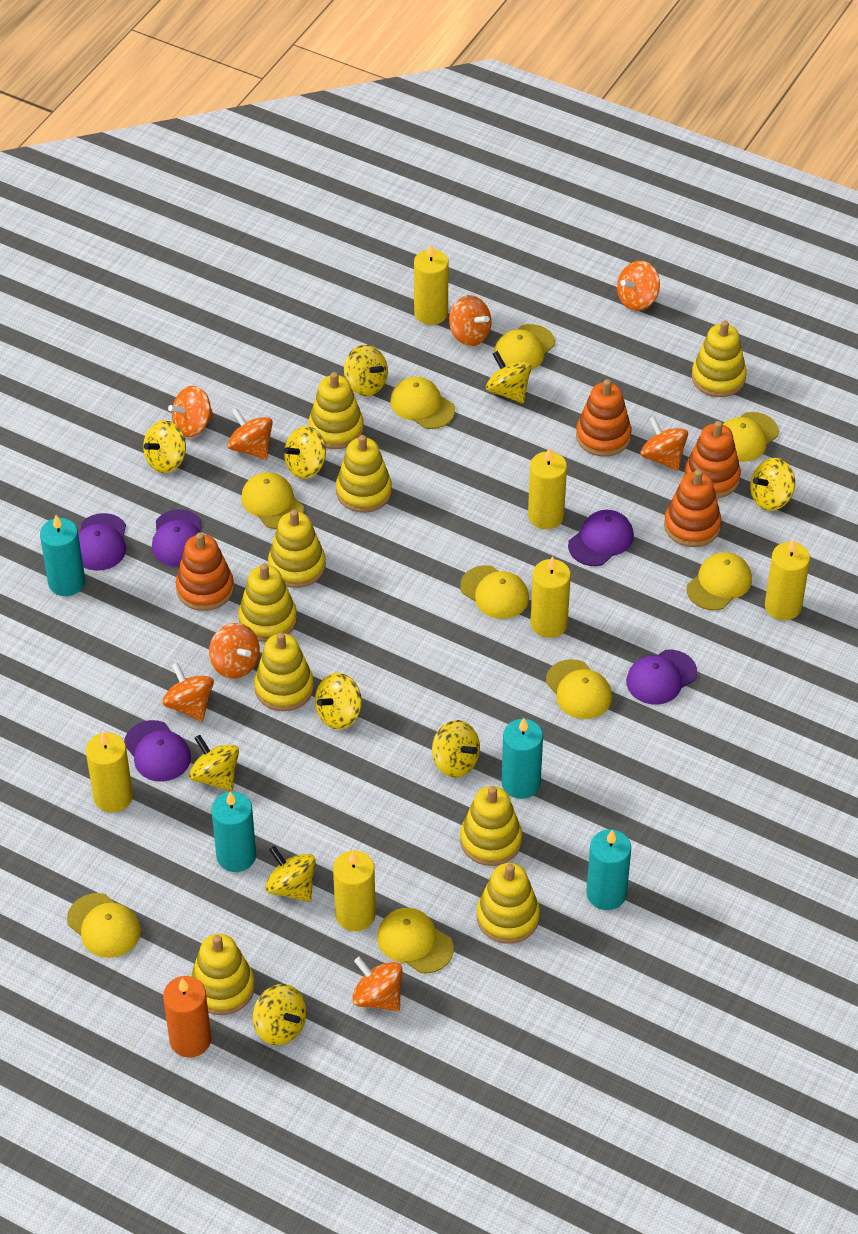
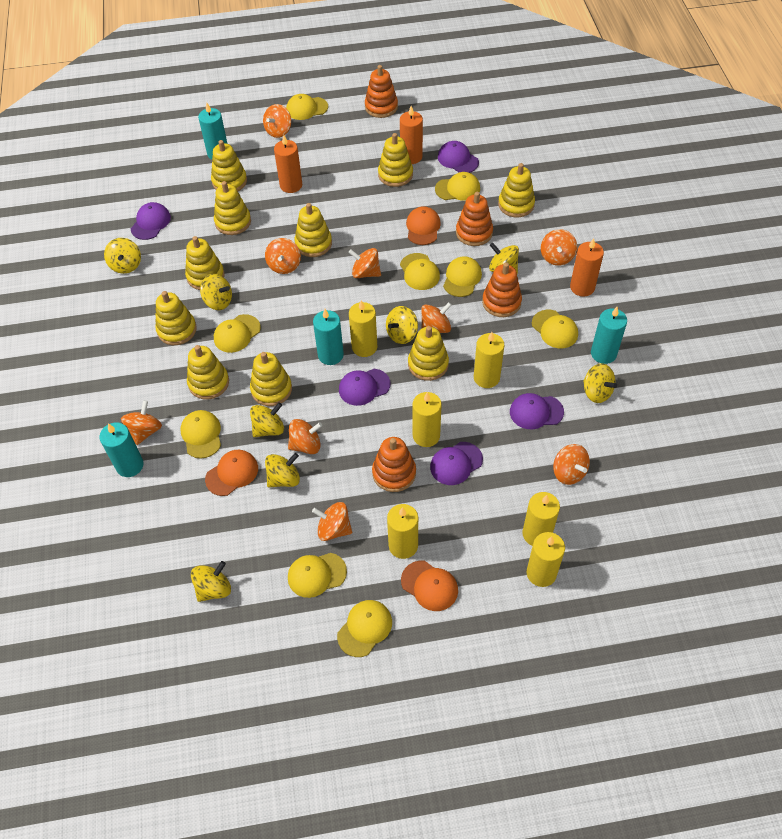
orange candle: [163,976,211,1058] = 1 -> [274,135,302,193] [400,106,423,164] [570,238,604,297] = 3
orange cap: none = 0 -> [205,450,258,496] [401,561,458,611] [406,206,441,245] = 3
orange spinning top: [162,662,214,722] [168,386,214,437] [209,623,260,679] [227,408,273,460] [352,957,403,1012] [449,295,492,346] [617,261,660,311] [641,416,688,471] = 8 -> [121,400,162,445] [263,104,291,138] [265,238,301,274] [288,419,322,454] [312,502,352,541] [348,248,381,278] [421,302,452,333] [541,229,577,266] [553,444,590,485] = 9
yellow spinning top: [143,420,186,473] [189,735,239,791] [253,984,306,1046] [265,846,316,902] [284,426,326,479] [315,673,362,729] [344,345,388,396] [432,720,480,778] [486,351,532,404] [750,458,795,511] = 10 -> [104,238,141,274] [191,561,231,602] [200,274,232,310] [250,402,284,437] [265,453,300,487] [386,306,418,344] [489,243,519,274] [583,363,617,403] = 8
yellow stacking toy: [191,933,255,1015] [238,563,297,642] [254,632,314,711] [268,510,326,588] [309,372,364,449] [336,435,392,513] [460,786,522,866] [477,863,540,944] [692,320,747,397] = 9 -> [155,291,197,345] [185,236,224,290] [187,345,229,399] [211,140,247,192] [214,181,251,235] [250,352,292,406] [295,203,332,257] [378,133,413,187] [408,326,449,381] [498,163,535,217] = 10

